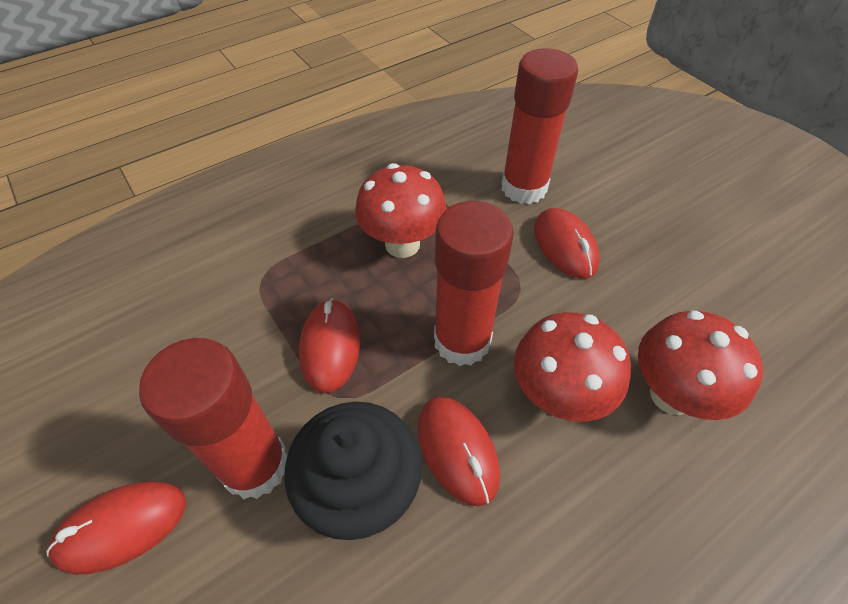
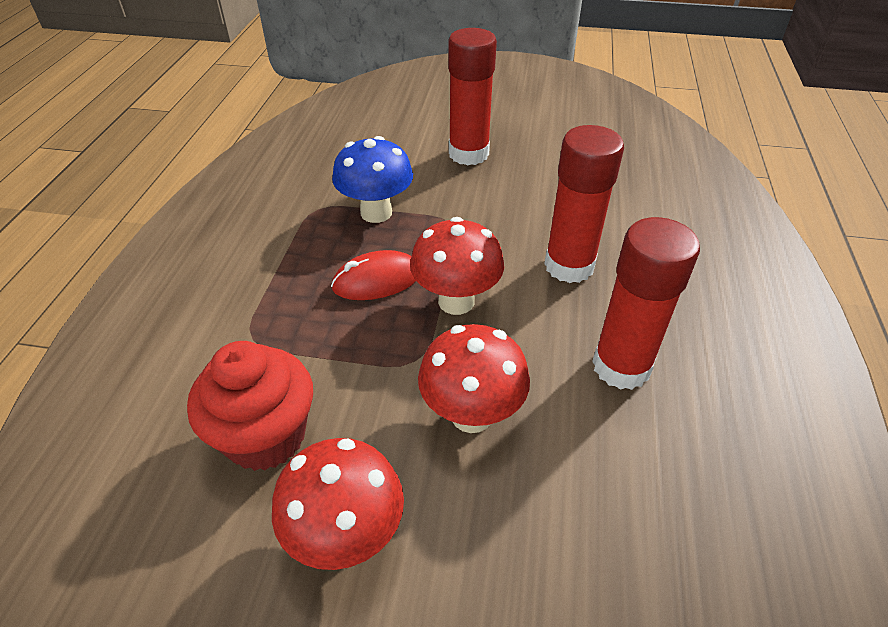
black cupcake: [284,401,422,540] = 1 -> none = 0
blue mushroom: none = 0 -> [332,136,413,223] = 1
red cupcake: none = 0 -> [187,341,313,471] = 1
red mouse: [46,481,186,575] [299,298,360,393] [418,396,500,507] [534,208,600,279] = 4 -> [331,250,416,300] = 1

